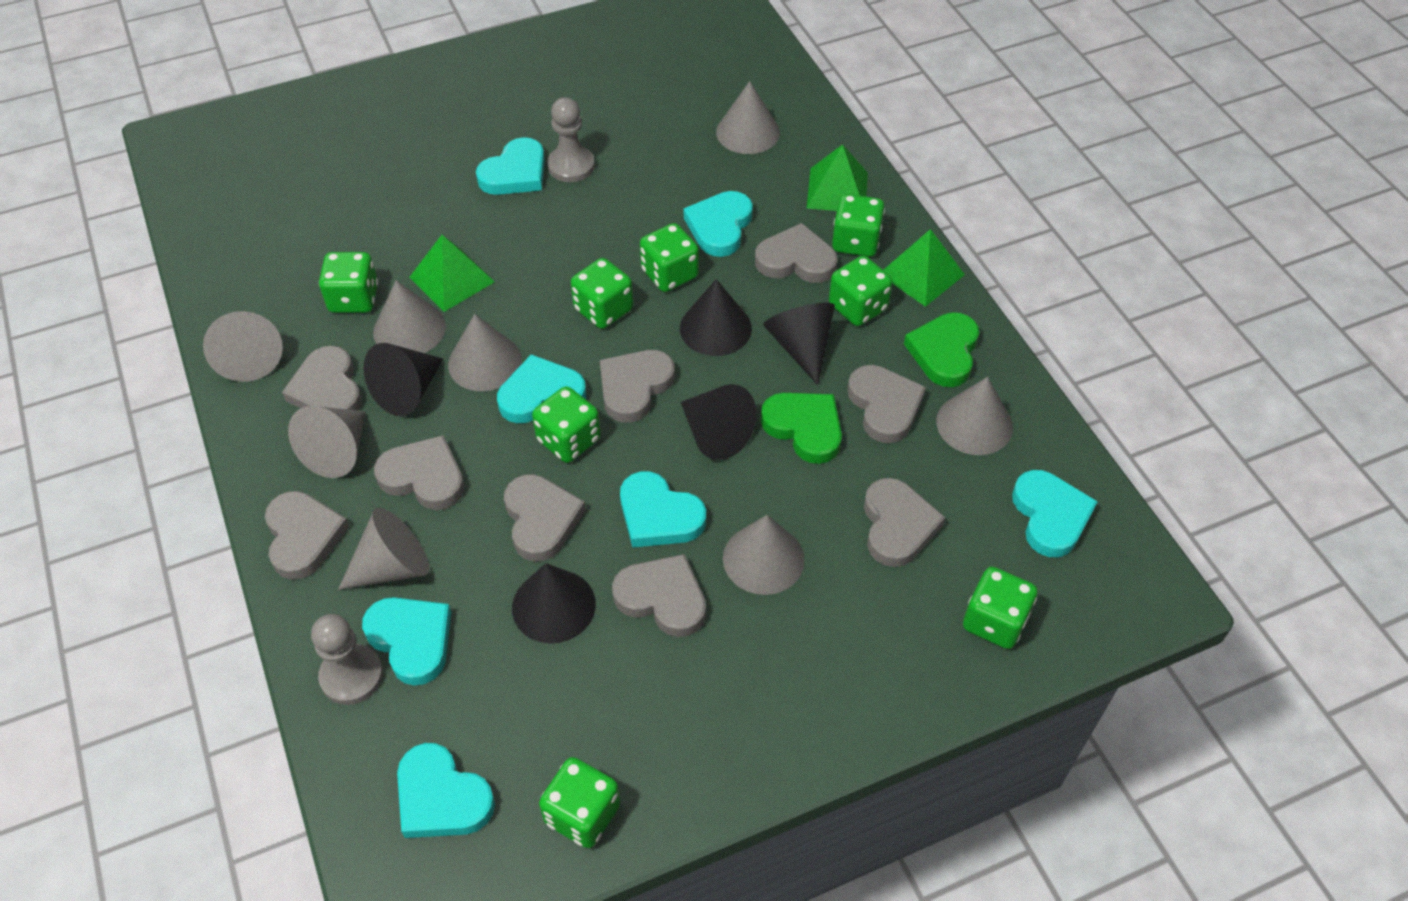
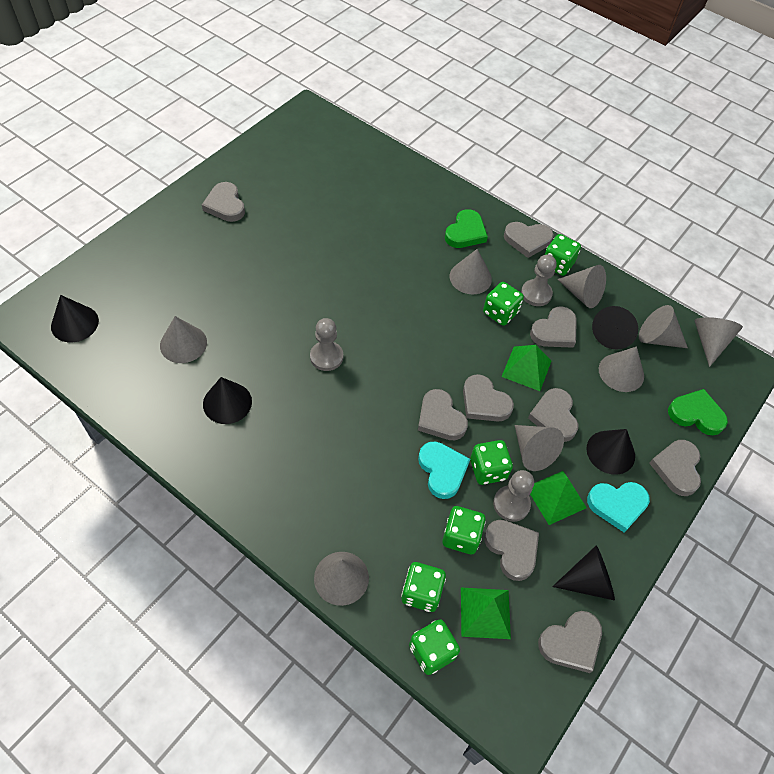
green dice: [319,252,378,313] [532,386,601,463] [539,757,620,848] [571,258,633,329] [640,223,699,292] [829,256,893,326] [832,194,885,257] [963,567,1037,649] = 8 -> [401,562,446,612] [409,619,460,675] [443,506,486,554] [470,440,513,485] [483,282,524,326] [545,234,581,276] = 6
grey pawn: [311,614,383,705] [547,97,595,182] = 2 -> [310,318,343,371] [493,470,534,522] [521,254,557,306] = 3
turquoise heart: [362,597,451,686] [397,743,495,838] [476,137,545,195] [497,354,586,423] [620,471,706,548] [684,191,753,257] [1012,470,1098,557] = 7 -> [418,441,470,499] [587,482,650,533] = 2

